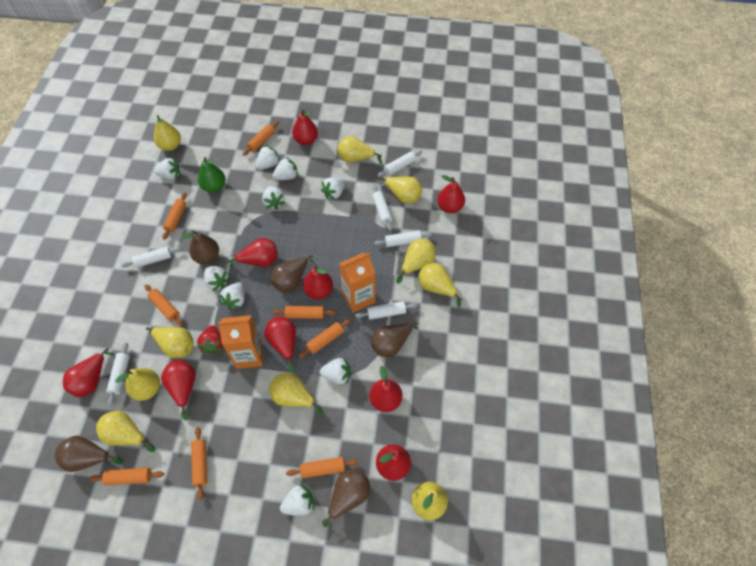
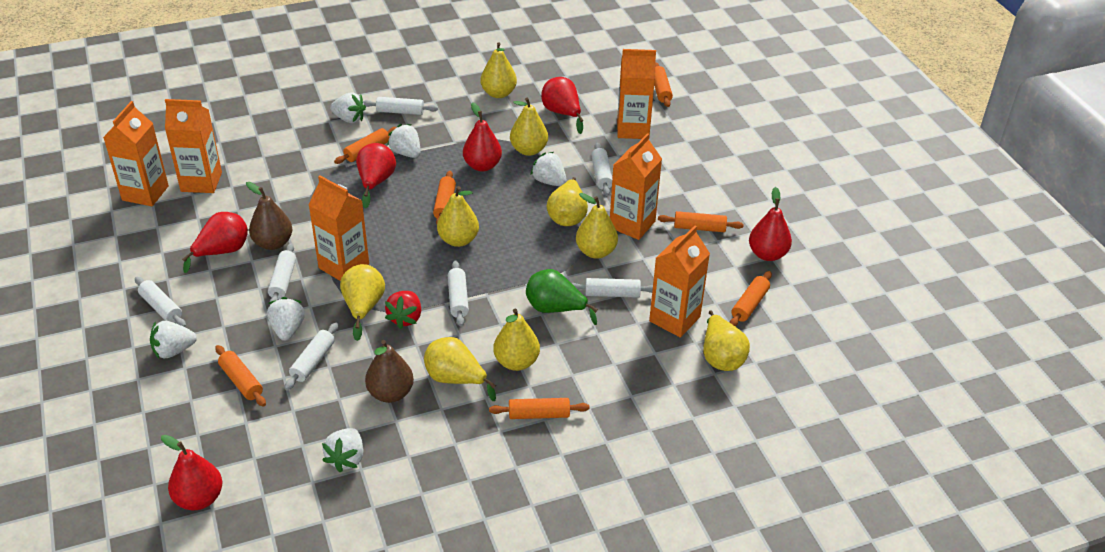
brown pear: [55,436,123,472] [182,230,219,264] [271,255,315,292] [322,469,370,527] [371,322,419,357] = 5 -> [246,182,292,250] [365,340,414,403] = 2
orange carton: [218,315,263,369] [339,253,376,313] = 2 -> [103,101,169,206] [165,99,222,193] [308,175,369,281] [610,133,662,240] [617,49,656,139] [649,226,710,338] = 6
orange rolling pin: [90,468,164,485] [145,285,183,326] [163,192,187,240] [191,427,207,500] [243,121,279,156] [273,306,336,319] [286,457,359,478] [298,319,351,358] = 8 -> [215,345,266,407] [334,127,396,164] [433,171,456,224] [489,398,590,419] [654,63,673,107] [658,211,744,232] [730,271,772,326] = 7
red pear: [63,348,115,397] [161,360,196,420] [228,238,278,267] [264,316,296,372] [292,109,318,145] [303,266,333,299] [369,366,402,412] [376,444,411,481] [437,175,465,213] = 9 -> [161,435,222,510] [182,212,248,273] [356,143,396,208] [463,102,502,171] [541,77,584,134] [749,187,792,261] = 6
white rolling pin: [106,342,130,406] [121,247,182,268] [355,301,418,320] [372,185,393,231] [374,230,432,247] [377,150,422,177] = 6 -> [135,277,186,327] [268,243,296,305] [285,323,338,390] [363,97,438,115] [448,260,469,326] [572,278,653,298] [591,143,612,196] = 7
white strawberry: [154,158,180,180] [204,266,230,291] [219,282,245,310] [256,145,280,170] [262,186,285,210] [272,157,298,180] [280,484,314,516] [320,358,350,385] [321,177,345,200] = 9 -> [150,321,197,358] [267,297,305,341] [322,428,363,472] [330,92,366,123] [387,124,420,158] [531,152,567,186] = 6
yellow pear: [96,411,155,452] [115,368,160,401] [146,327,194,358] [154,115,181,151] [269,373,322,415] [338,136,382,164] [379,177,422,204] [396,239,436,284] [412,482,448,520] [419,263,462,307] = 10 -> [340,264,385,341] [424,337,496,401] [437,186,479,247] [481,42,517,98] [493,308,540,371] [510,98,548,156] [547,177,588,226] [576,193,618,259] [704,310,750,371] = 9

